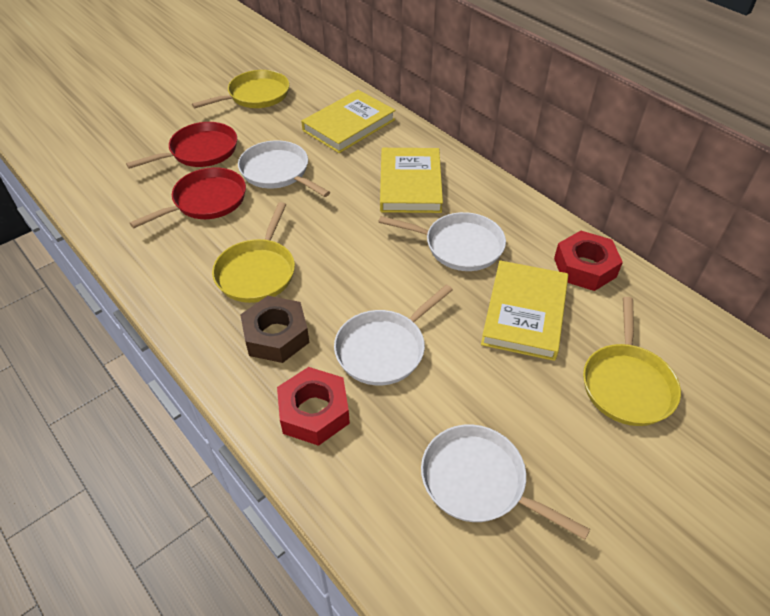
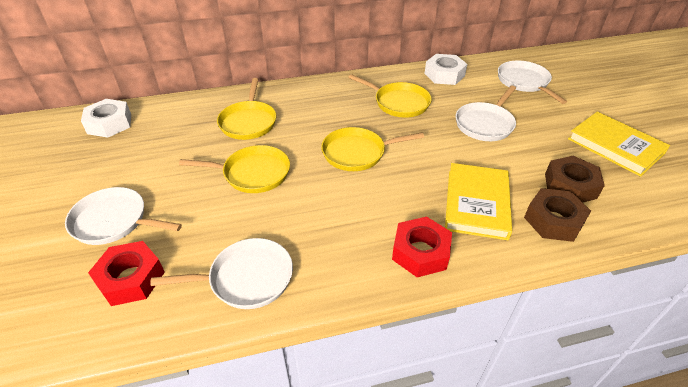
brown nut: [240,296,309,363] = 1 -> [524,188,591,242] [545,156,605,202] = 2
red pan: [126,122,237,169] [130,167,246,228] = 2 -> none = 0
white nut: none = 0 -> [81,99,131,138] [424,54,467,85] = 2
yellow book: [301,90,395,153] [380,148,443,213] [481,260,568,361] = 3 -> [445,163,512,240] [568,112,670,177] = 2
yellow pan: [192,70,290,108] [212,202,295,303] [583,297,681,426] = 3 -> [179,145,290,193] [217,78,276,140] [321,127,424,171] [348,74,432,118] = 4

